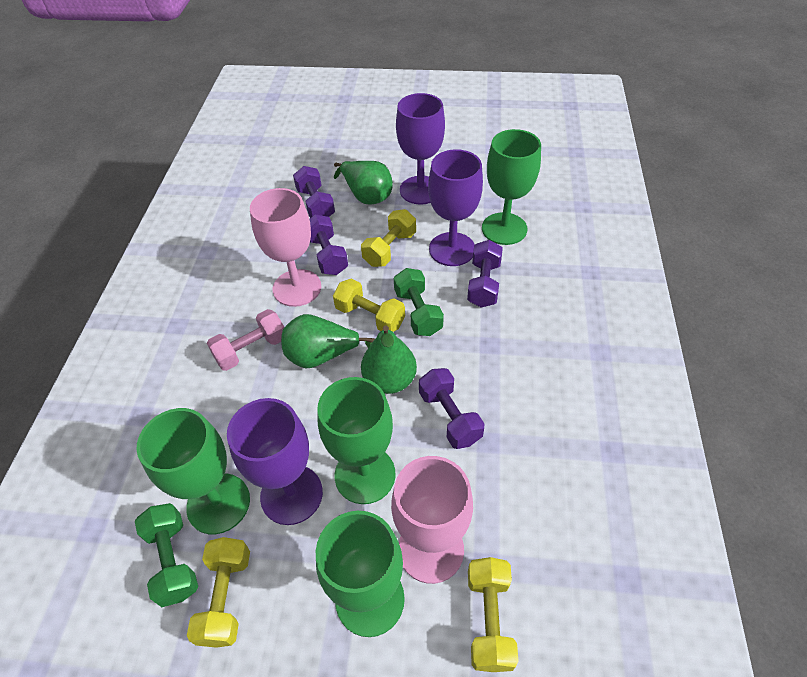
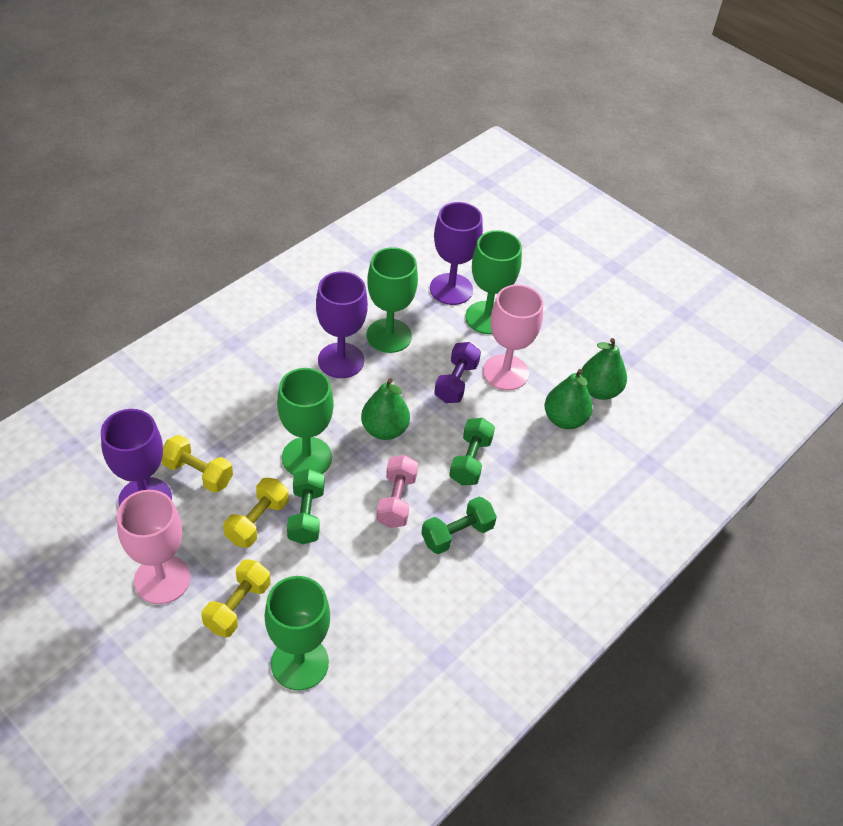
green dumbbell: [135,503,198,607] [394,268,444,336] = 2 -> [287,469,324,544] [421,497,497,554] [449,418,495,485] = 3
purple dumbbell: [293,166,335,218] [310,215,348,275] [419,368,485,449] [467,240,503,308] = 4 -> [434,342,481,403] = 1
yellow dumbbell: [187,537,250,648] [333,279,405,332] [361,209,416,267] [468,557,519,672] = 4 -> [162,435,233,493] [201,559,271,637] [223,478,289,548] = 3

